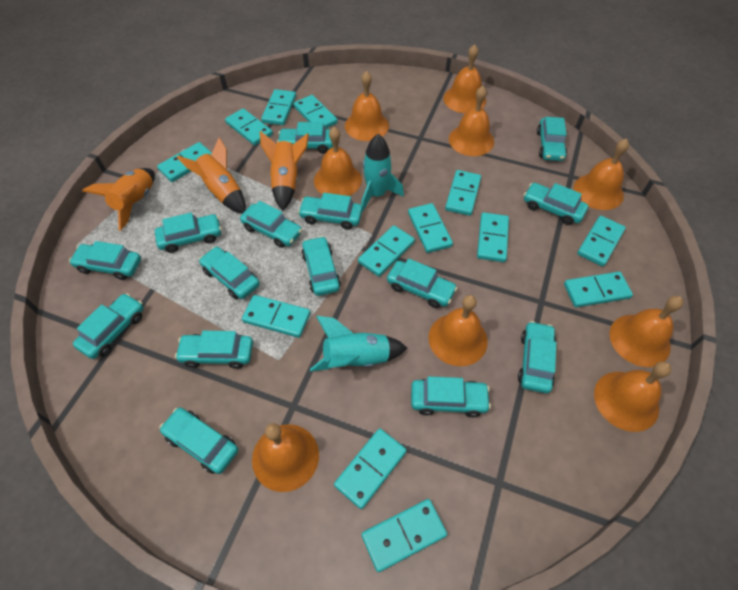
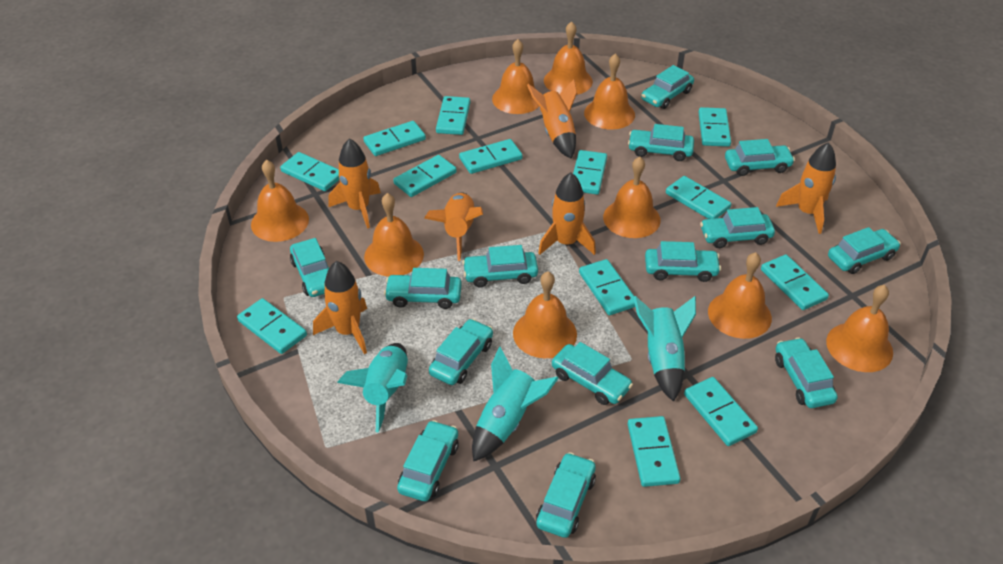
orange rocket: [82,168,155,231] [177,137,246,214] [260,131,309,211] = 3 -> [313,261,367,354] [328,138,381,229] [424,193,483,261] [527,80,577,158] [538,172,596,255] [776,142,836,234] = 6
turquoise car: [69,241,141,280] [73,293,144,359] [155,212,222,253] [159,408,238,474] [175,331,253,369] [199,247,260,299] [240,201,302,248] [277,122,333,153] [298,193,362,230] [301,236,341,296] [387,258,457,308] [411,376,491,418] [518,321,557,393] [524,183,588,225] [537,117,567,161] = 15 -> [290,238,329,297] [384,268,462,309] [397,420,458,501] [429,319,493,385] [462,245,538,288] [536,452,596,538] [552,342,633,405] [628,124,694,161] [641,65,694,109] [645,241,721,282] [700,207,775,248] [725,139,795,176] [775,337,838,408] [828,227,901,274] = 14
turquoise rocket: [310,316,407,371] [361,134,404,212] = 2 -> [337,343,408,432] [472,347,559,461] [633,296,696,402] = 3

